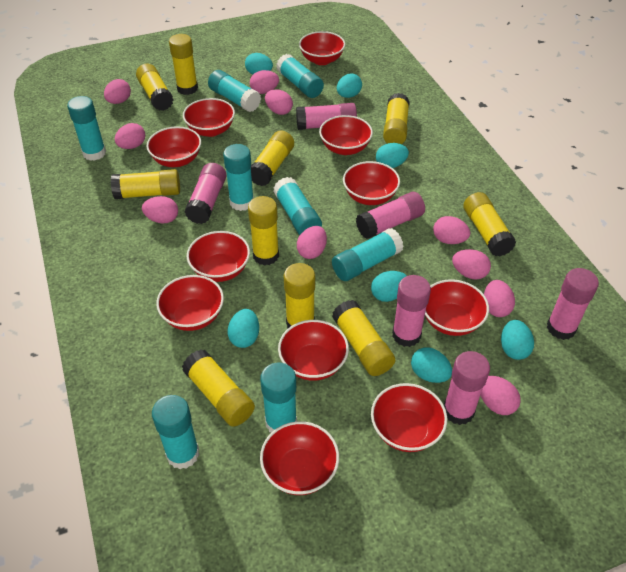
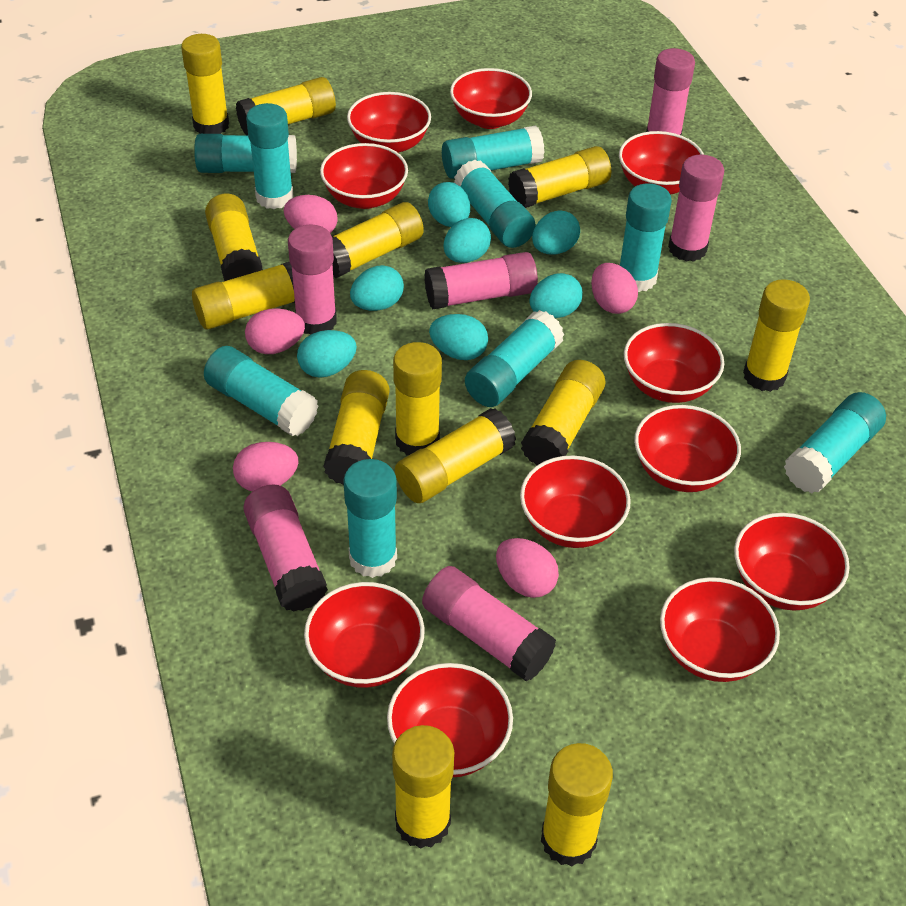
pink egg: [104,79,131,104] [115,123,145,149] [142,196,178,224] [250,70,279,94] [265,89,293,115] [297,226,327,259] [433,216,470,244] [452,249,491,280] [481,376,521,415] [484,280,515,317] = 10 -> [233,442,299,491] [245,308,305,354] [284,195,338,233] [496,538,559,598] [591,263,638,314] = 5
turquoise glue stick: [67,96,106,161] [152,395,199,469] [208,70,261,112] [223,144,254,211] [260,363,297,432] [273,177,322,235] [276,54,324,98] [332,228,404,281] = 8 -> [194,134,297,173] [204,346,318,436] [246,103,294,209] [343,459,397,578] [442,125,545,179] [454,160,536,248] [465,310,564,407] [619,183,672,292] [784,392,886,493] = 9
yellow glue stick: [111,169,180,199] [136,64,173,111] [169,34,198,95] [182,349,255,427] [248,196,279,266] [251,131,294,186] [284,263,315,328] [332,300,395,376] [383,93,410,144] [463,192,516,257] = 10 -> [181,34,229,134] [192,262,295,329] [205,193,263,281] [236,77,336,135] [323,370,389,485] [332,202,424,278] [392,725,454,849] [393,342,442,455] [395,408,516,503] [508,146,611,208] [521,360,605,465] [541,743,613,866] [743,279,810,392] = 13

